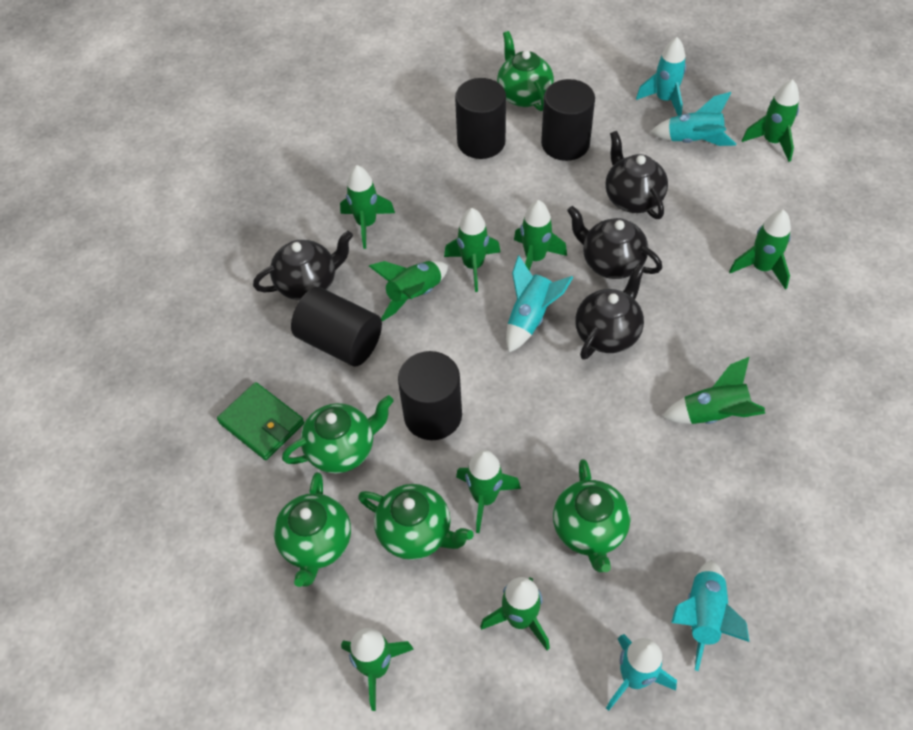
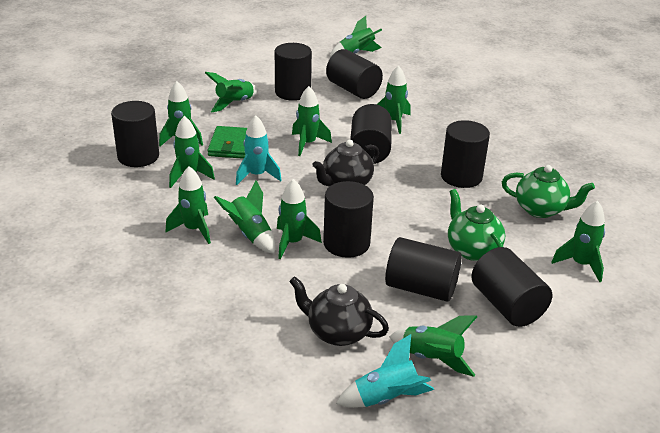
black cylinder: [291,287,382,367] [398,351,462,440] [455,78,506,159] [541,79,595,161] = 4 -> [111,101,159,167] [275,43,312,101] [323,181,374,258] [326,49,383,99] [350,104,392,164] [385,237,462,302] [441,120,490,188] [471,247,552,327] = 8
black teapot: [253,231,353,300] [567,206,662,279] [575,264,645,360] [605,131,668,219] = 4 -> [289,276,389,346] [312,140,379,187] = 2
green rocket: [340,165,395,249] [341,628,414,711] [369,261,448,321] [444,208,500,292] [456,450,521,533] [480,577,550,651] [514,200,567,271] [662,357,765,424] [729,210,791,290] [742,79,799,162] = 10 -> [159,81,203,146] [165,166,211,244] [169,116,215,188] [205,72,258,112] [214,180,275,254] [277,179,322,259] [292,86,332,156] [330,16,382,57] [377,66,410,134] [389,315,478,377] [551,201,605,282] = 11
green teapot: [274,472,351,587] [282,395,394,474] [358,484,474,560] [497,31,554,111] [553,459,631,572] = 5 -> [448,189,505,261] [502,165,595,218] = 2
turquoise rocket: [506,255,573,352] [606,634,677,711] [636,37,686,116] [650,92,736,146] [671,560,749,671] = 5 -> [236,115,282,185] [336,334,434,408] = 2

